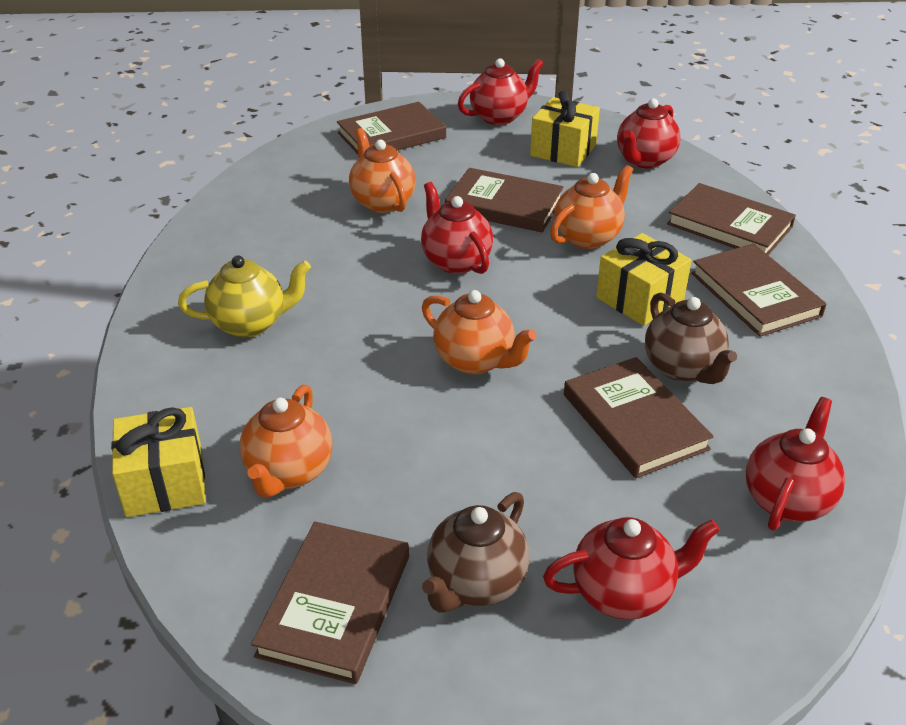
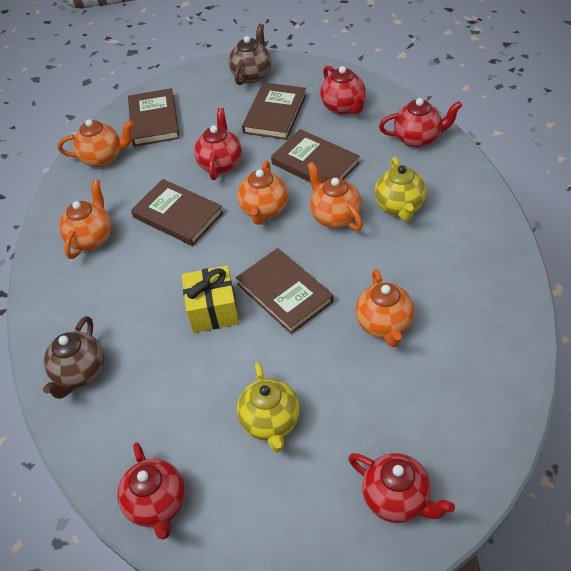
brown book: [251,521,409,684] [337,102,446,154] [445,168,564,232] [564,357,714,478] [667,183,796,255] [691,244,826,337] = 6 -> [128,88,180,147] [131,179,223,246] [236,248,334,334] [242,82,306,140] [271,129,359,183] = 5
orange teapot: [239,385,332,498] [349,128,416,213] [422,290,536,375] [550,165,633,249] = 4 -> [58,119,134,167] [59,179,112,259] [237,161,288,225] [307,162,363,231] [356,269,414,347] = 5
yellow gift: [111,407,206,517] [530,91,600,167] [596,233,691,326] = 3 -> [182,265,239,333] = 1
yellow teapot: [178,255,311,338] = 1 -> [237,362,300,452] [375,157,427,221] = 2

